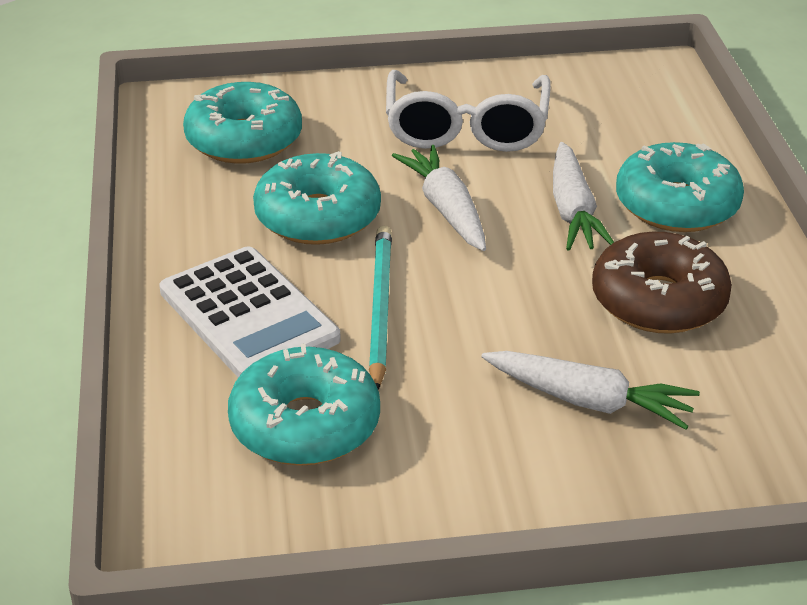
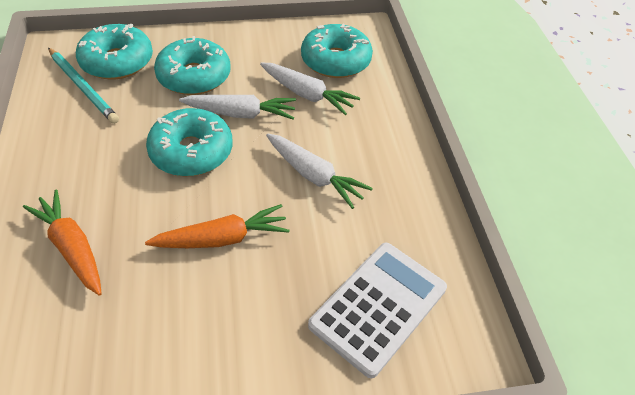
brown donut: [592,232,732,334] = 1 -> none = 0
orange carrot: none = 0 -> [23,190,102,295] [145,204,290,248] = 2
white glasses: [386,70,551,152] = 1 -> none = 0

